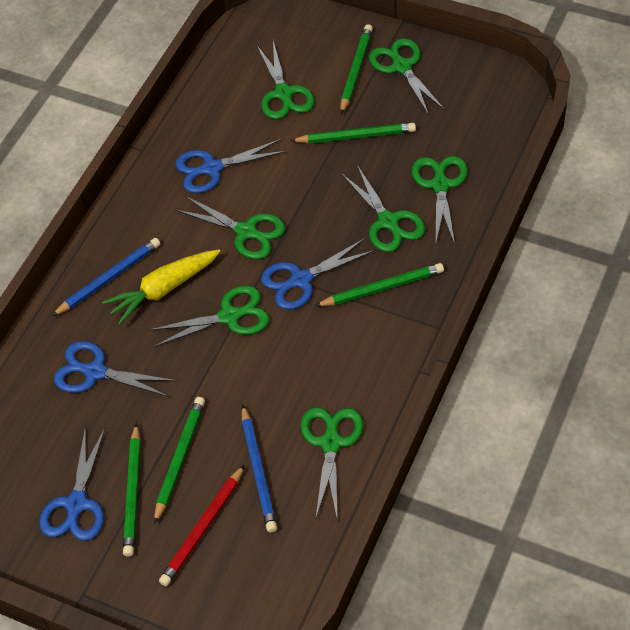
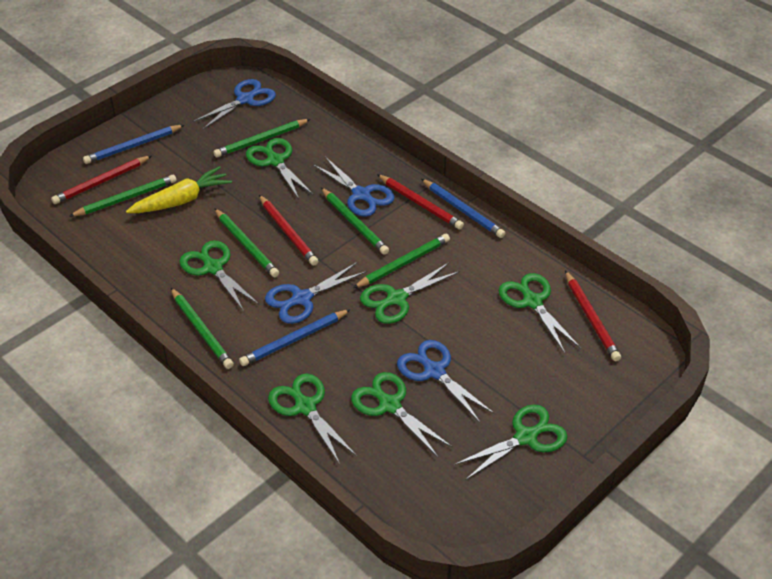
blue pencil: [52,238,160,316] [242,405,277,533] = 2 -> [83,125,184,164] [239,309,351,366] [421,179,505,238] = 3
green pencil: [123,423,141,557] [154,397,205,524] [290,123,416,144] [315,263,444,306] [340,25,373,114] = 5 -> [69,174,177,217] [171,288,234,369] [213,119,310,157] [214,208,279,277] [321,188,389,255] [353,234,450,288] = 6
red pencil: [159,464,245,586] = 1 -> [51,155,152,204] [259,195,318,266] [377,174,464,229] [565,270,621,361] = 4

